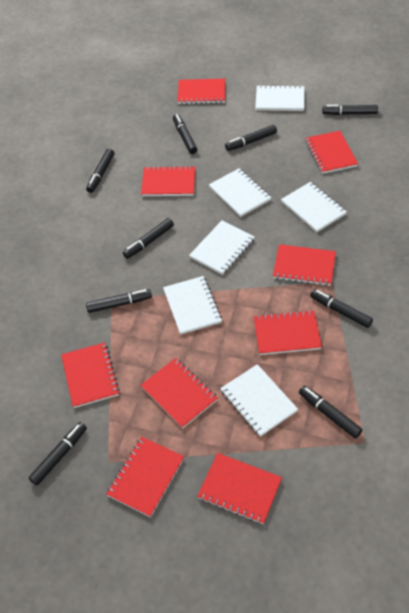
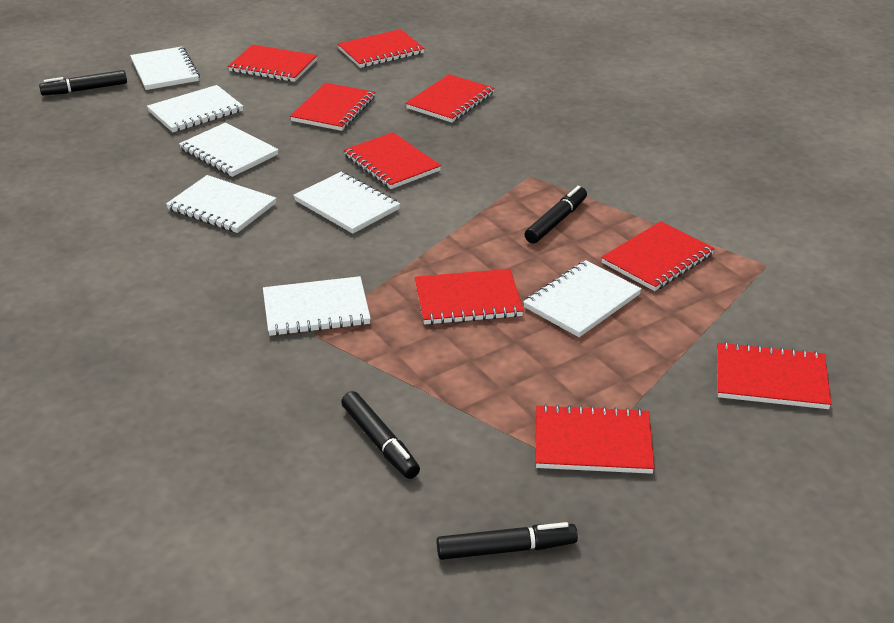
black marker: [29,422,87,486] [86,149,114,193] [86,289,152,313] [123,218,174,259] [173,114,197,154] [225,125,277,151] [299,386,363,439] [310,289,373,328] [322,105,378,115] = 9 -> [39,70,127,95] [341,391,420,479] [437,522,578,560] [525,186,587,244] = 4
white notebook: [163,276,222,335] [189,220,255,275] [209,168,271,217] [220,364,298,437] [255,85,304,111] [281,182,347,232] = 6 -> [130,47,200,90] [147,85,243,132] [166,175,277,233] [179,122,279,177] [263,276,371,336] [293,172,400,234] [523,260,642,337] = 7

